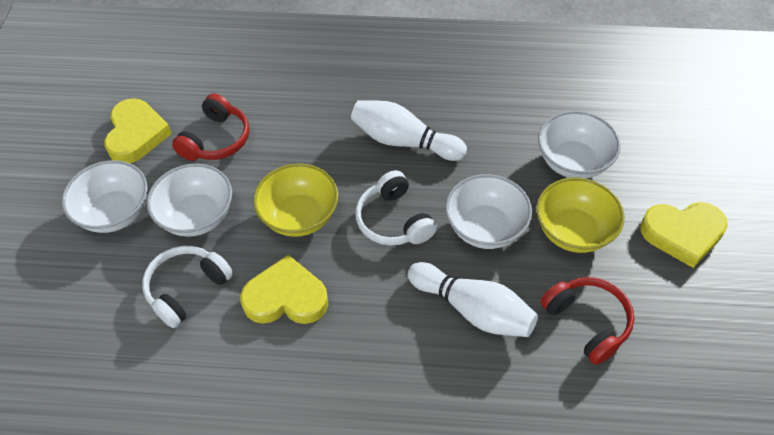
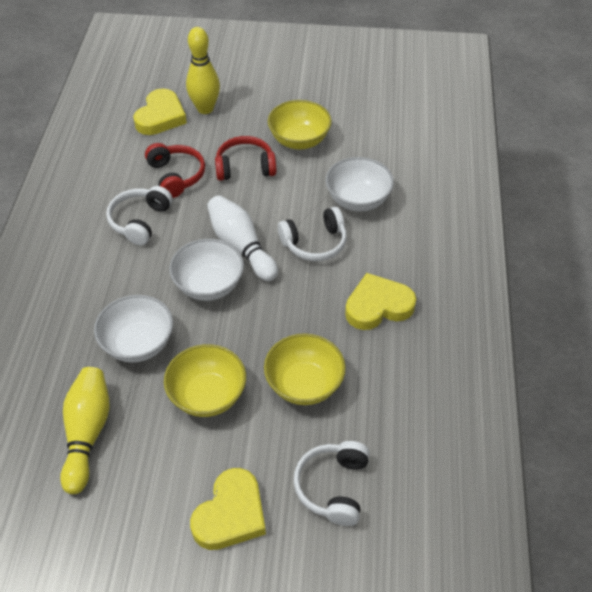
white bowl: [62,160,148,233] [147,164,232,237] [445,174,532,249] [538,111,621,179] = 4 -> [94,295,173,362] [169,239,244,301] [326,157,394,212] = 3
white bowling pin: [351,100,467,161] [408,262,538,337] = 2 -> [207,195,278,281] = 1
white headphones: [142,246,233,328] [355,170,437,245] = 2 -> [106,186,173,245] [278,207,347,261] [294,441,370,526] = 3
yellow bowl: [253,163,338,237] [536,178,625,253] = 2 -> [164,344,246,417] [264,333,346,405] [268,100,332,150] = 3
yellow bowling pin: none = 0 -> [60,367,110,494] [186,27,220,114] = 2

